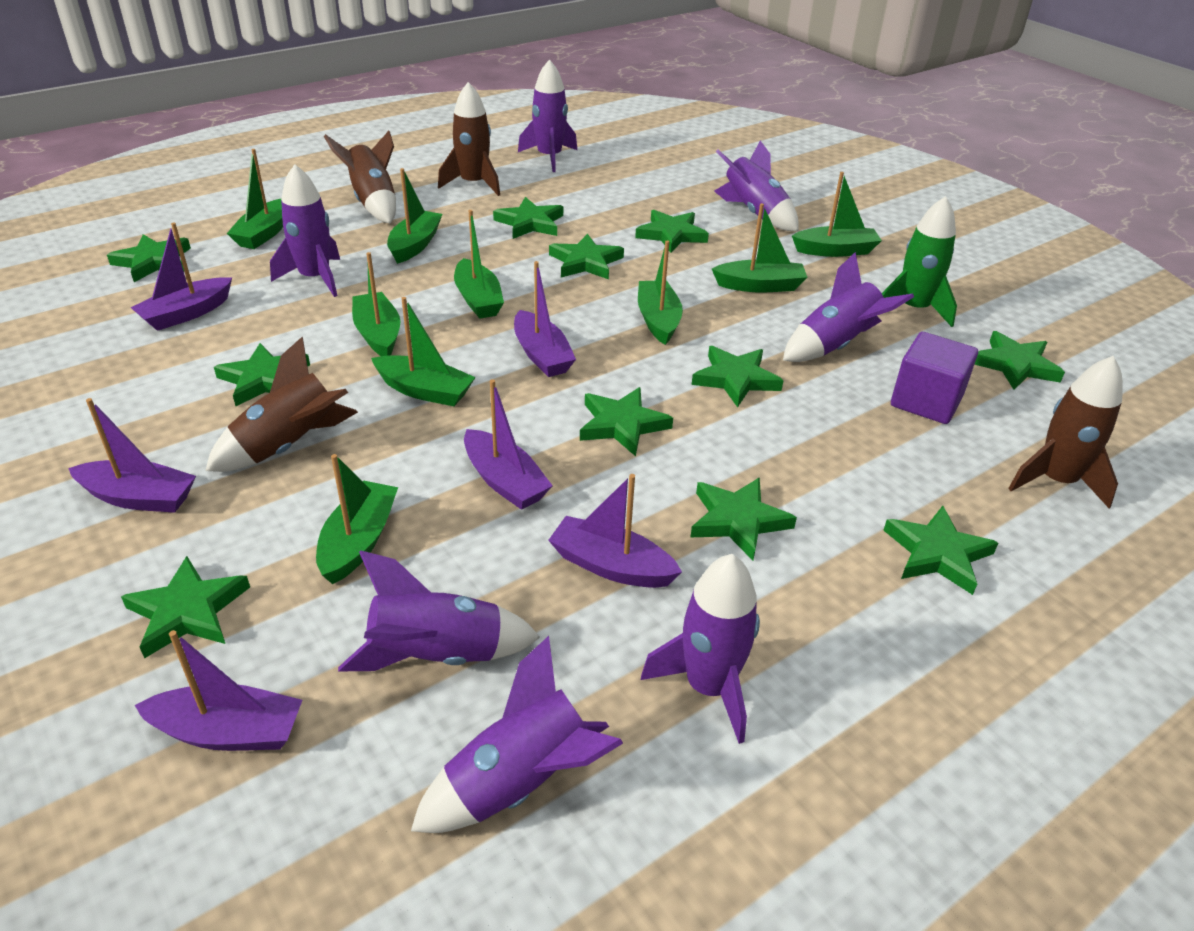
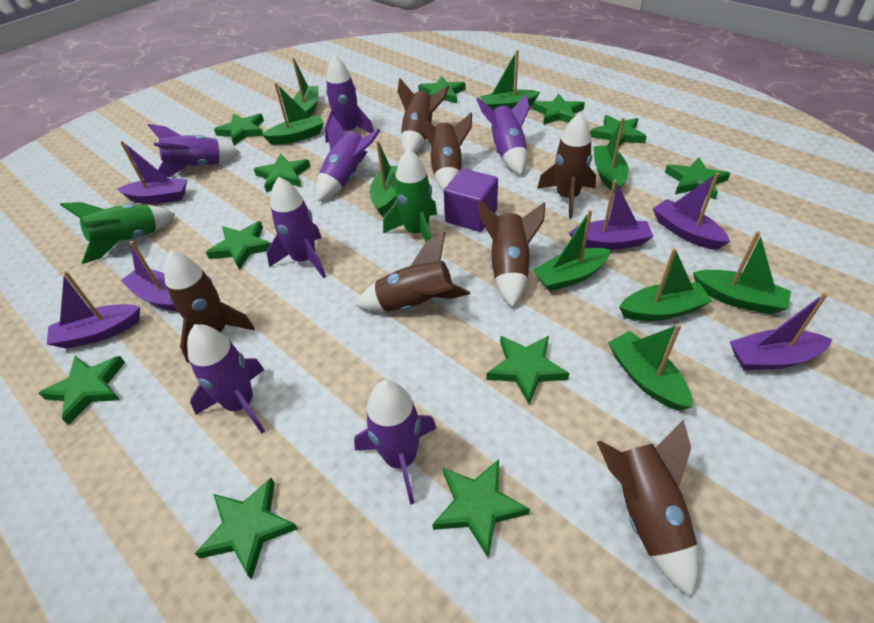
brown rocket: [205,337,358,472] [324,131,396,224] [438,82,500,196] [1008,355,1123,508] = 4 -> [164,251,255,363] [356,232,470,312] [398,78,449,153] [417,112,472,192] [478,200,545,308] [537,113,596,219] [597,419,699,598] = 7
green rocket: [882,196,957,327] = 1 -> [60,202,175,264] [383,148,437,242] = 2

